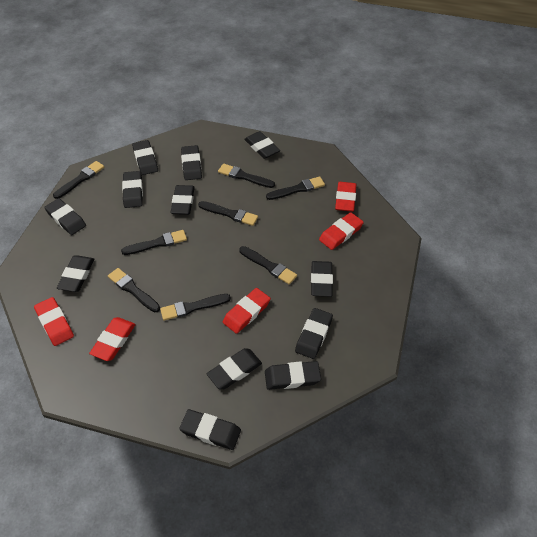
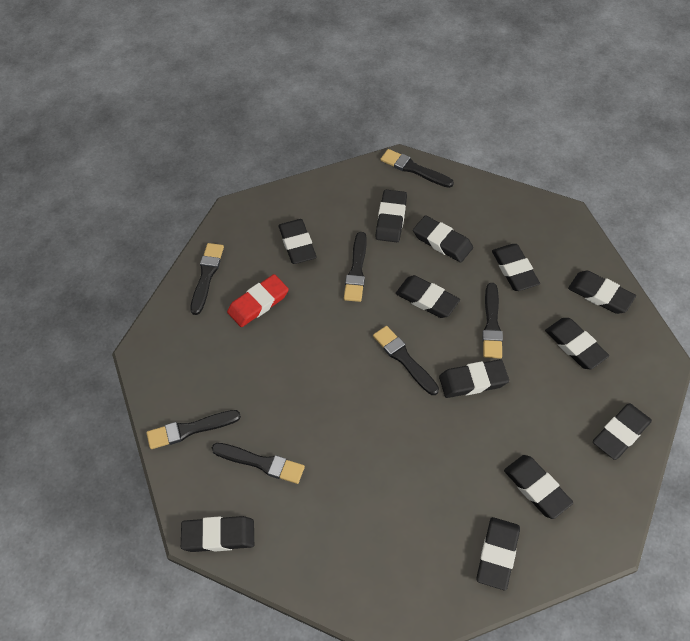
black brush: [53,161,104,199] [108,268,160,312] [121,230,187,255] [160,294,231,321] [198,201,258,226] [218,164,275,188] [239,246,297,284] [266,176,325,200] = 8 -> [147,410,241,449] [190,243,224,315] [212,443,305,484] [344,232,367,302] [373,326,439,395] [380,149,454,188] [482,283,503,359] = 7
red eraser: [34,297,74,346] [89,317,136,361] [223,288,271,334] [319,212,364,250] [335,182,356,212] = 5 -> [227,274,289,327] = 1

